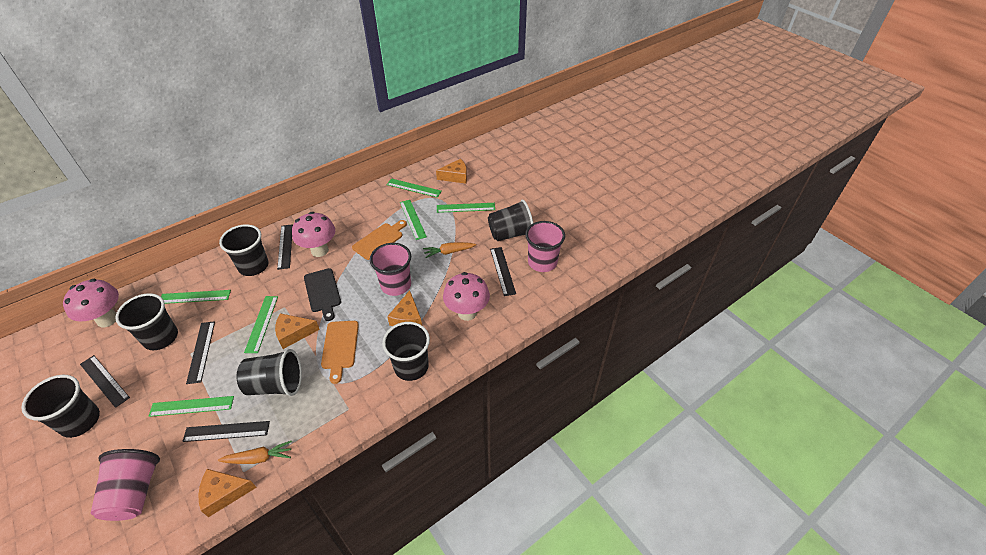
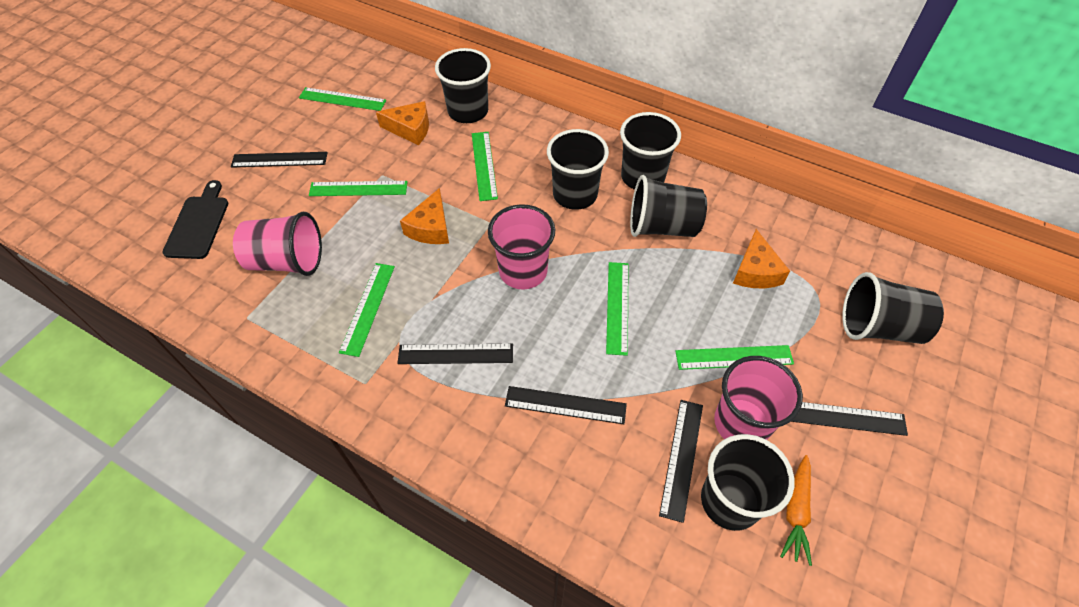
orange carrot: [218,441,292,464] [423,242,476,258] = 2 -> [780,455,812,566] = 1
orange cheese: [198,469,257,517] [275,313,320,349] [387,290,422,326] [436,159,467,184] = 4 -> [376,101,429,145] [400,188,449,244] [733,229,790,288] = 3
orange cutting board: [321,321,359,384] [352,220,407,260] = 2 -> none = 0
pink mushroom: [63,279,119,327] [292,212,335,257] [443,272,490,321] = 3 -> none = 0

